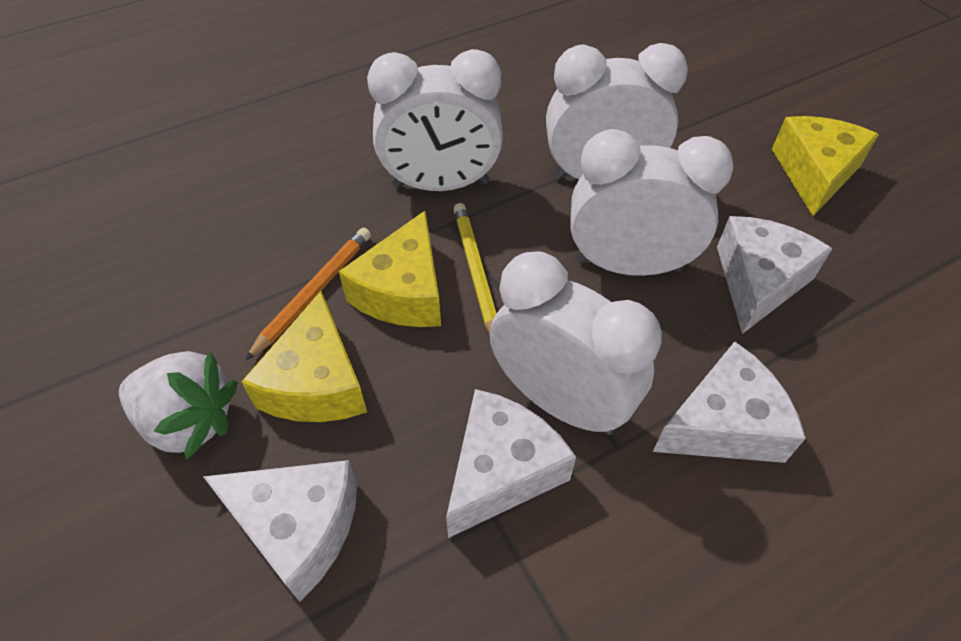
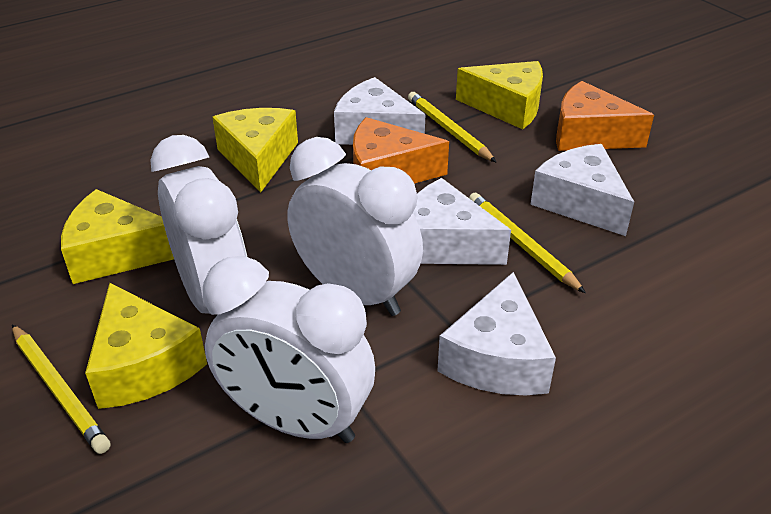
orange cheese: none = 0 -> [353,117,449,184] [556,81,654,151] = 2
orange pencil: [245,228,371,361] = 1 -> none = 0
white clock: [367,49,503,191] [490,251,662,435] [546,43,688,180] [570,129,733,276] = 4 -> [150,135,247,314] [203,256,375,443] [287,137,423,316] = 3
white strawberry: [119,351,238,460] = 1 -> none = 0
yellow cheese: [241,291,367,422] [339,211,441,327] [772,116,879,216] = 3 -> [61,189,174,284] [85,283,207,409] [212,108,298,192] [456,61,543,129] = 4
yellow pencil: [453,203,496,334] = 1 -> [12,324,110,454] [408,92,496,162] [469,193,586,293] = 3

